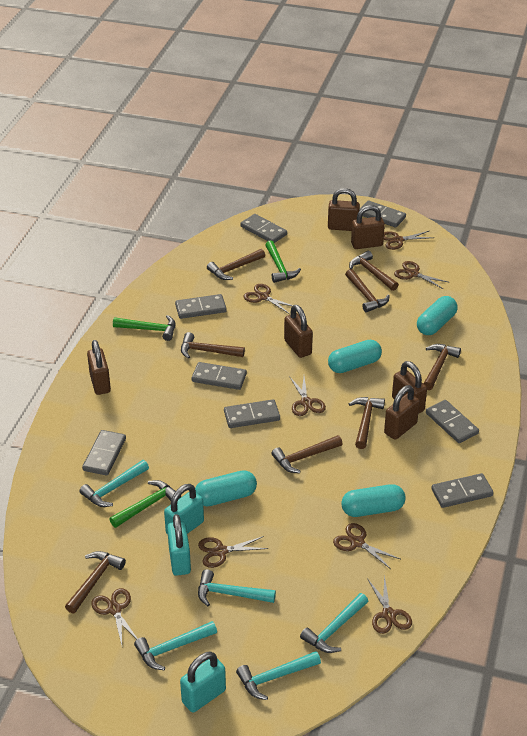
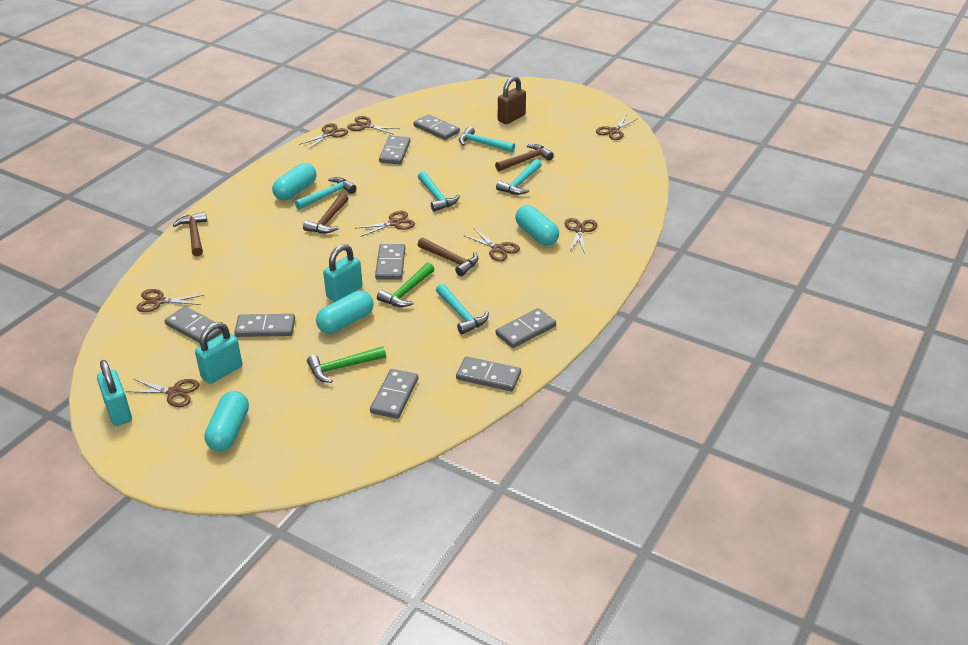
brown hammer: [65,551,126,614] [181,332,245,359] [207,249,265,280] [272,435,342,473] [345,269,390,313] [349,251,399,291] [349,397,385,449] [423,344,461,390] = 8 -> [173,212,207,257] [303,193,349,233] [418,238,479,276] [495,144,554,171] = 4
brown padlock: [87,340,111,395] [284,305,313,358] [328,188,360,231] [351,205,385,249] [384,385,420,440] [392,361,427,414] = 6 -> [498,76,526,124] = 1
green hammer: [109,480,181,528] [113,315,175,341] [266,241,301,283] = 3 -> [307,346,386,383] [377,263,434,307] = 2

